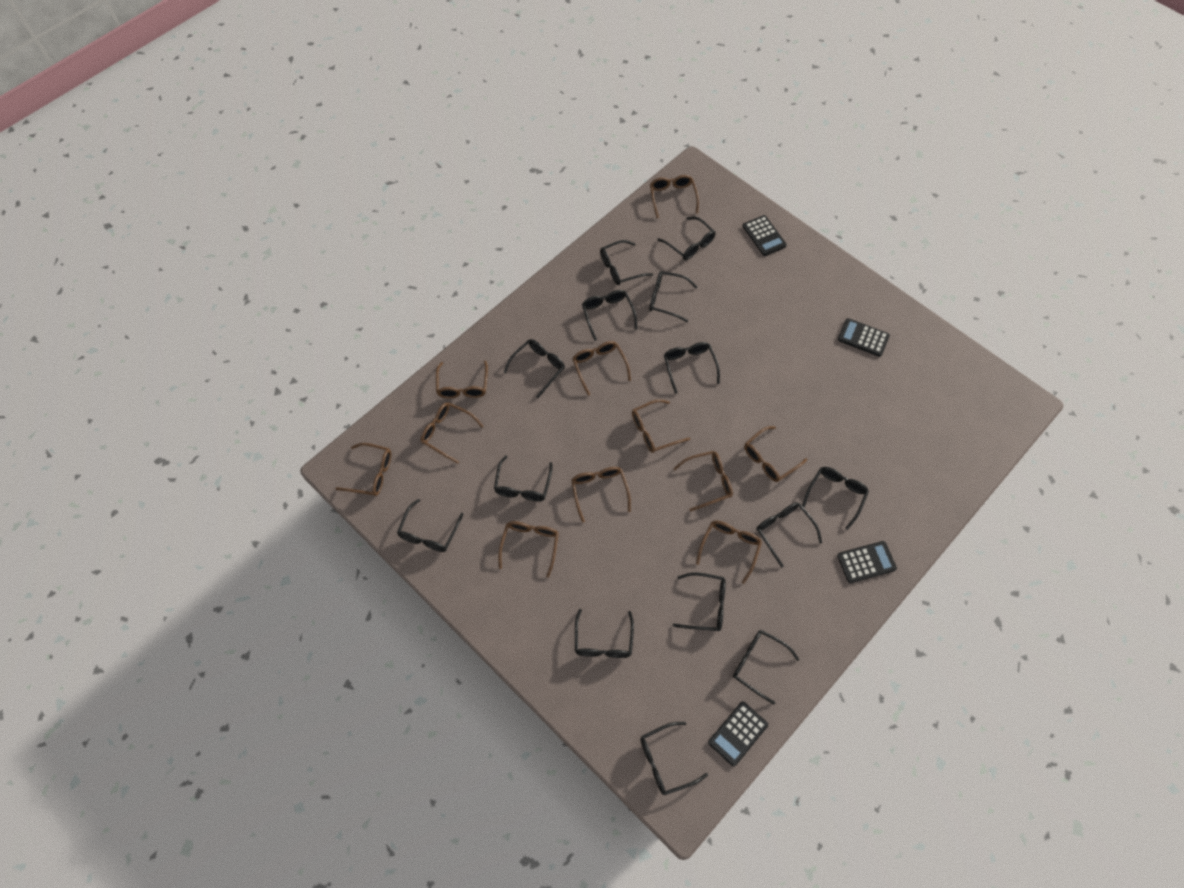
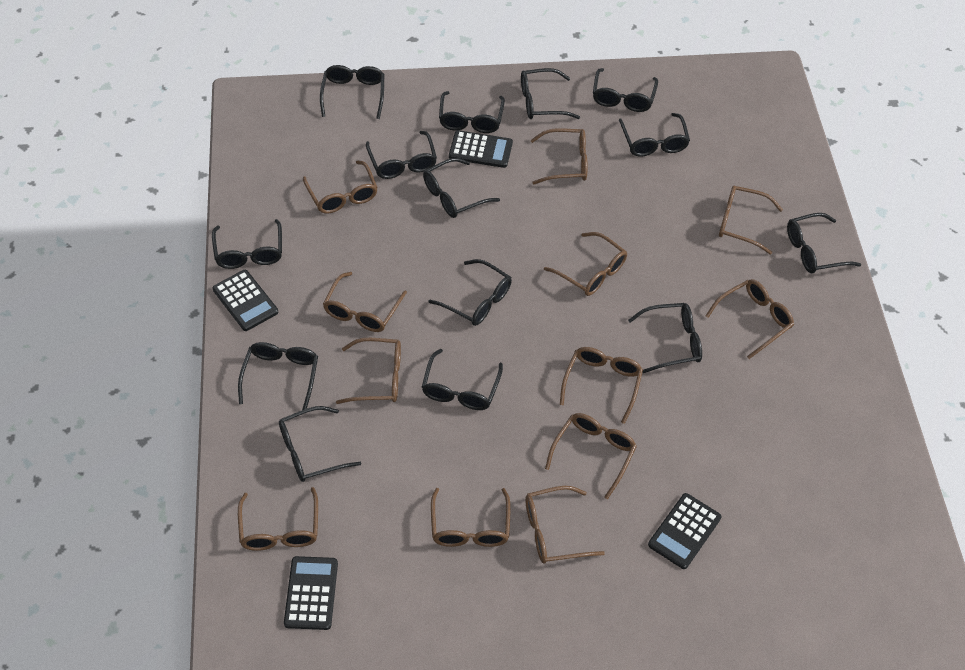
brown glasses: [336,443,391,496] [421,402,484,464] [436,361,488,399] [498,521,559,578] [571,467,631,523] [572,341,631,396] [632,399,690,453] [650,175,699,218] [673,451,733,512] [696,521,762,584] [744,426,807,482] = 11 -> [238,487,318,551] [303,161,378,213] [323,272,407,332] [336,338,401,404] [431,488,511,547] [525,486,605,564] [531,128,588,185] [544,232,627,296] [545,413,637,499] [560,347,643,424] [705,279,794,359] [719,186,783,255] = 12

